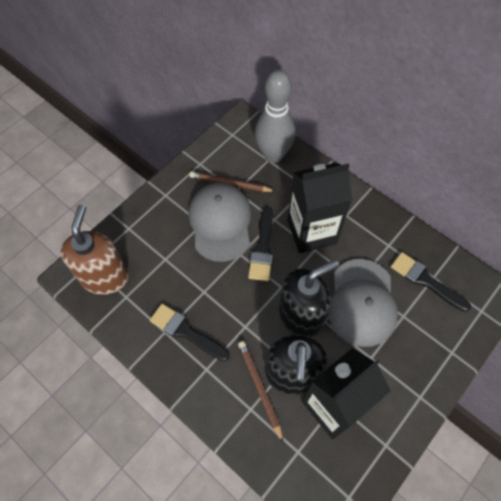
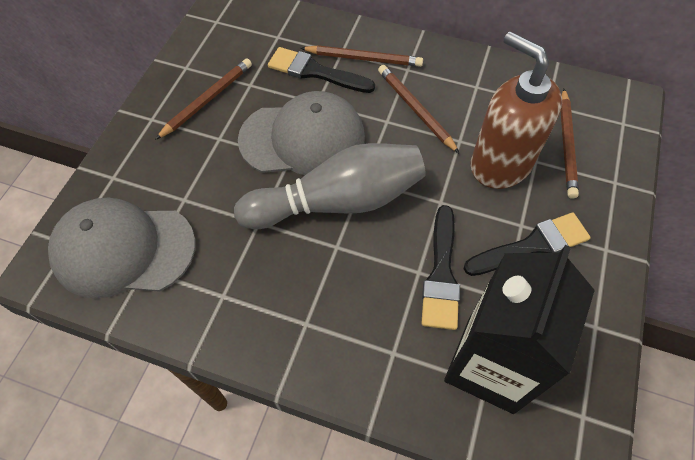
black carton: [288,163,352,253] [302,348,391,440] = 2 -> [444,245,595,414] = 1
black soap dispenser: [266,334,327,395] [279,259,339,338] = 2 -> none = 0
brown pencil: [189,171,275,192] [238,341,283,442] = 2 -> [155,59,252,140] [301,45,423,67] [378,65,460,154] [561,89,579,199] = 4

